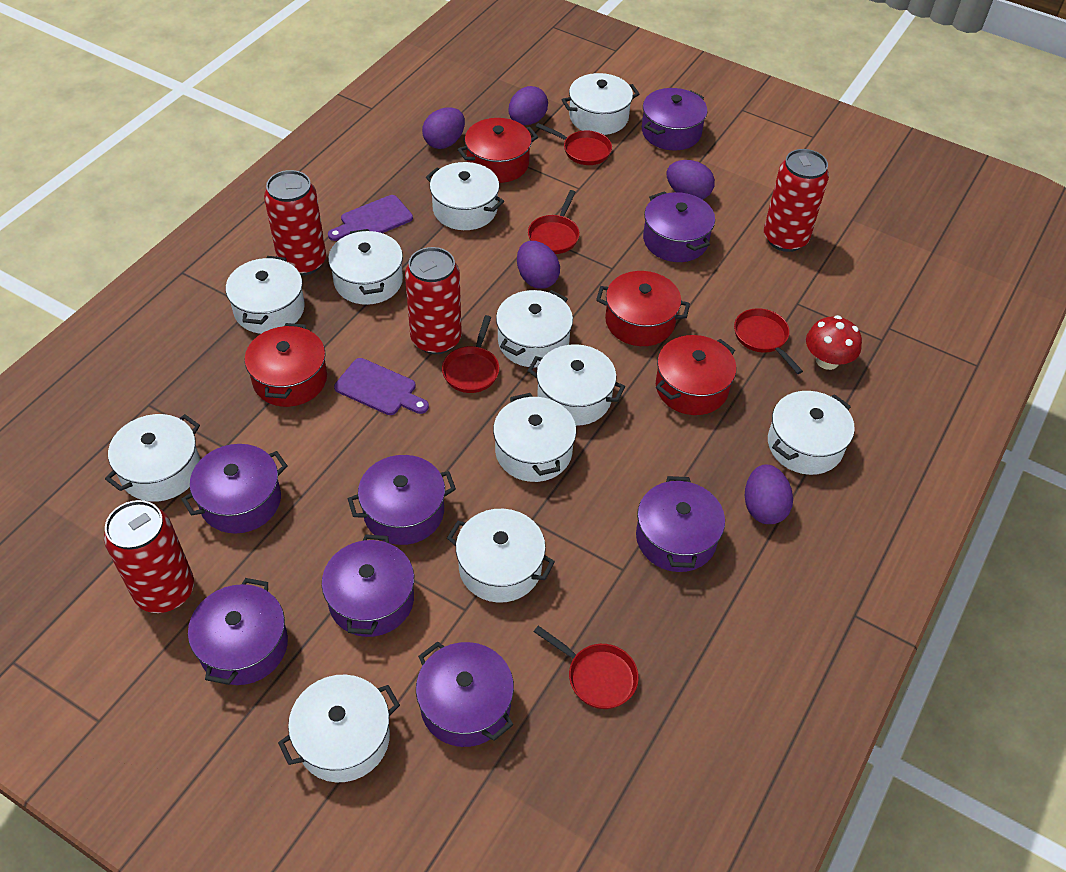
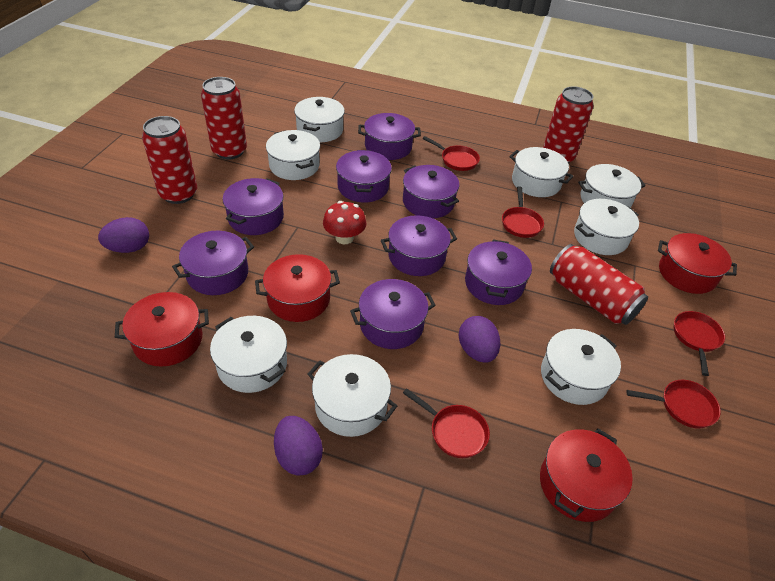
purple cutting board: [328,195,413,241] [334,358,429,415] = 2 -> none = 0
purple egg: [422,108,465,149] [508,86,548,125] [517,241,560,289] [666,160,715,200] [745,464,793,524] = 5 -> [98,217,149,253] [274,416,323,476] [459,316,500,363] = 3
white pot: [105,414,200,502] [226,256,305,334] [278,675,400,782] [328,229,403,305] [426,162,504,230] [447,509,555,603] [493,393,576,482] [496,290,573,368] [527,344,625,426] [562,73,640,135] [768,391,855,475] = 11 -> [210,316,287,393] [266,130,320,180] [294,97,345,142] [308,354,397,437] [509,147,574,197] [541,329,621,405] [574,199,639,255] [578,164,646,208] = 8

